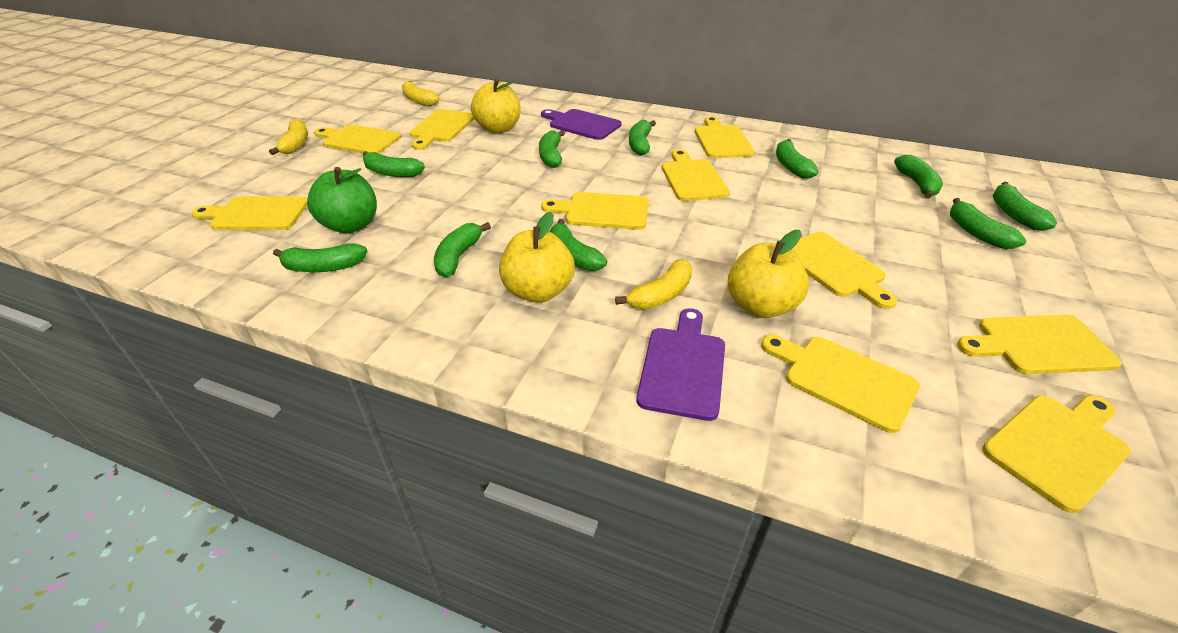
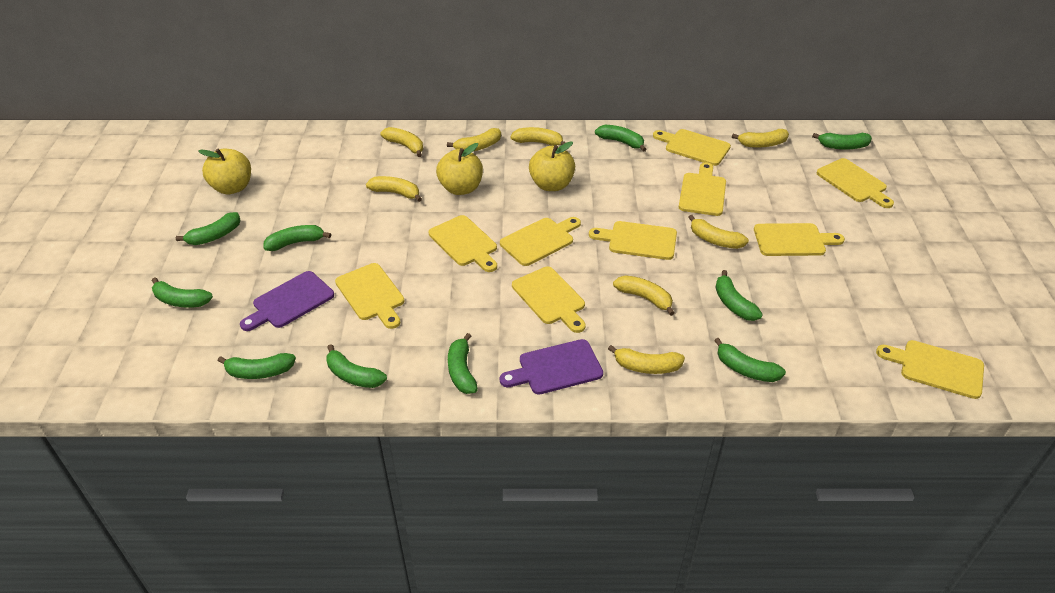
green apple: [307,167,377,233] = 1 -> none = 0
yellow banana: [269,119,308,155] [402,81,439,106] [615,259,692,310] = 3 -> [366,176,422,202] [380,127,423,157] [447,128,501,151] [510,127,566,146] [608,345,685,374] [613,275,674,316] [688,215,749,249] [732,129,789,148] = 8

